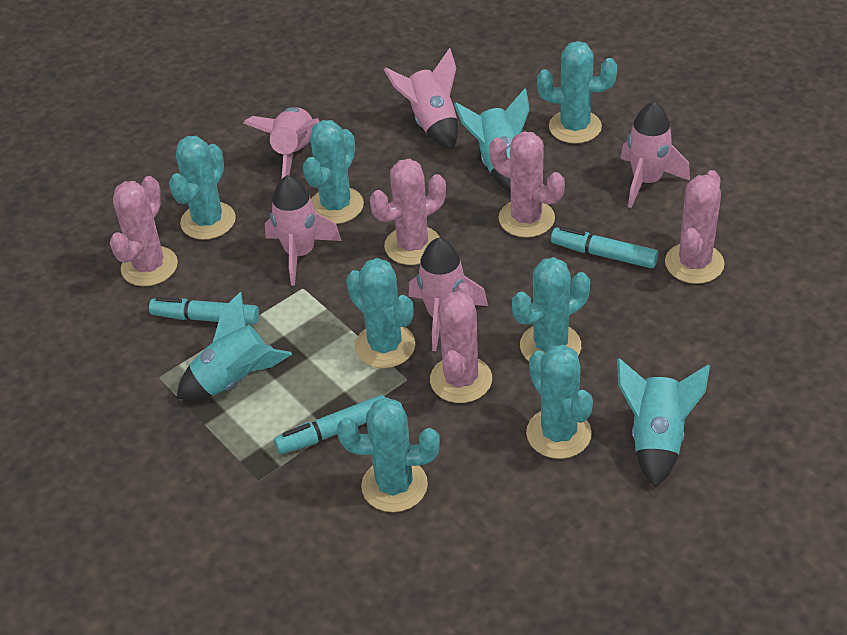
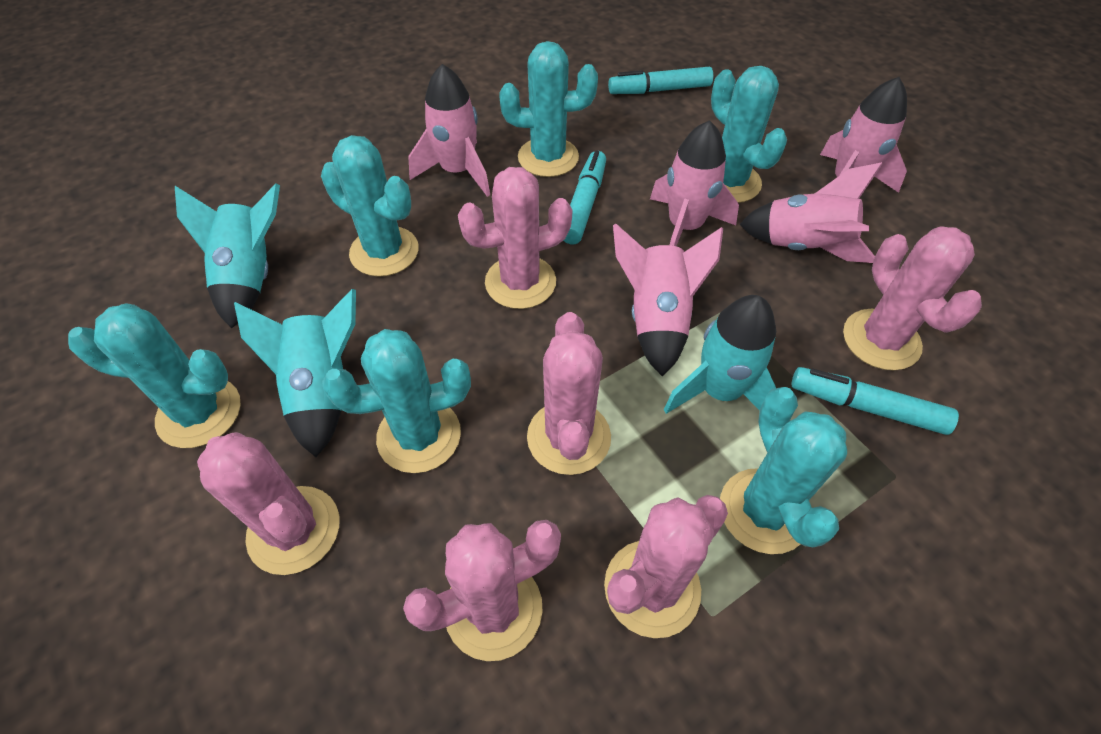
pink cactus: [110,176,178,286] [370,159,446,265] [430,283,492,403] [489,132,565,238] [665,170,725,284] = 5 -> [197,432,339,575] [403,520,561,661] [458,167,573,309] [527,312,611,475] [604,495,728,638] [843,226,982,370] = 6
turquoise cactus: [169,136,236,240] [303,120,364,224] [337,397,440,512] [346,258,416,369] [512,257,590,361] [526,345,593,459] [537,41,617,144] = 7 -> [68,303,240,448] [321,135,419,277] [322,329,471,473] [499,41,598,177] [711,66,787,203] [720,387,847,554] = 6

